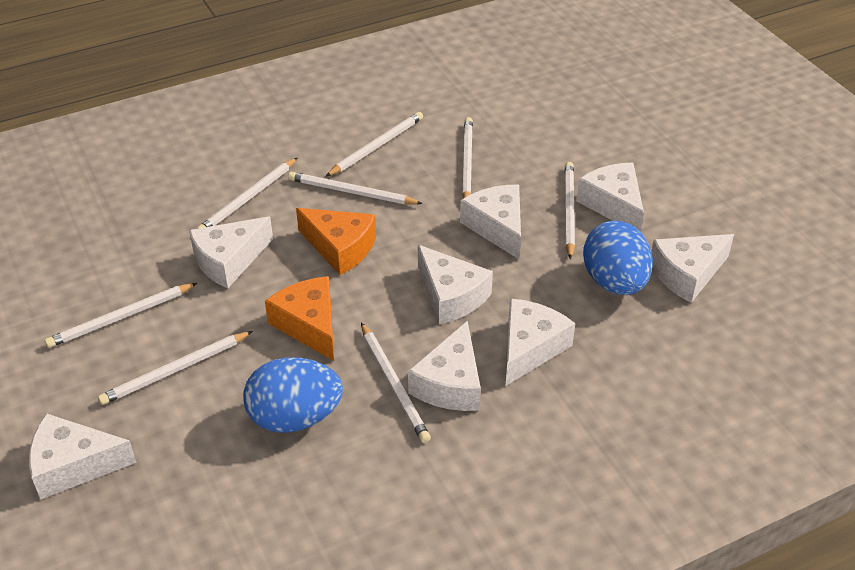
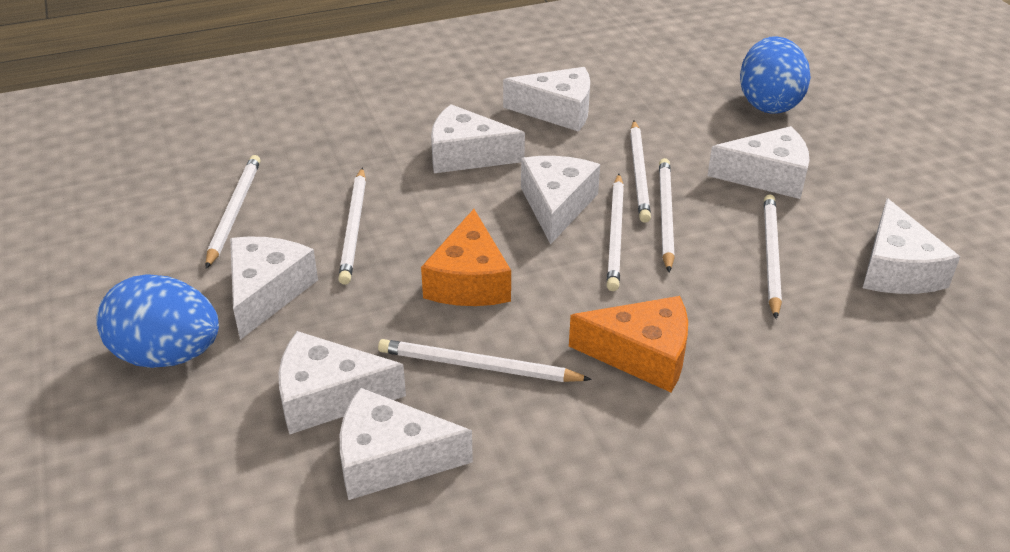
white pencil: [45,283,197,348] [98,331,253,405] [197,158,297,229] [288,172,423,204] [325,112,423,177] [361,323,431,443] [462,117,473,198] [565,162,575,260] = 8 -> [205,155,261,269] [338,168,366,285] [378,339,592,382] [607,174,624,291] [630,121,651,223] [659,158,675,272] [764,195,782,319] = 7

